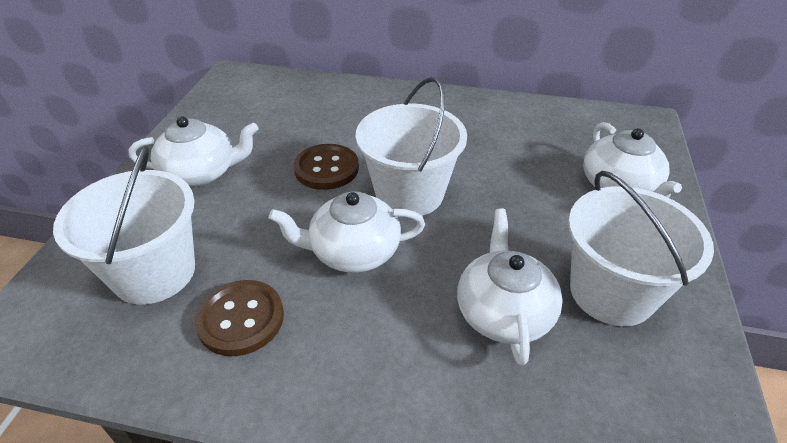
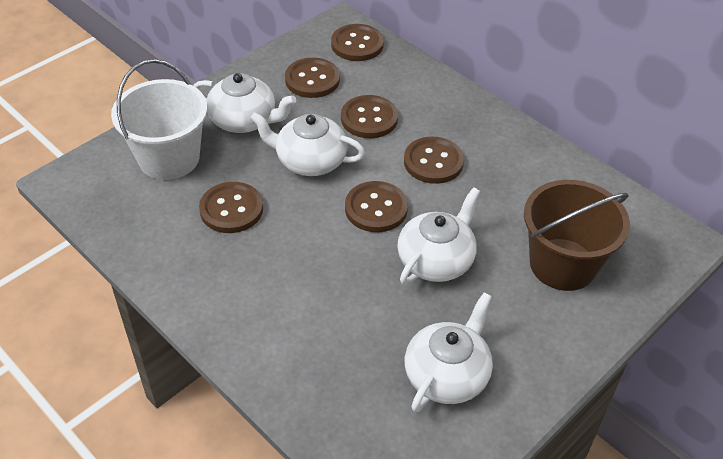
brown bucket: none = 0 -> [524,180,630,291] = 1
brown button: [194,280,284,356] [294,144,359,190] = 2 -> [199,182,263,233] [285,58,340,98] [331,24,384,61] [341,95,398,138] [345,181,408,232] [404,136,464,184] = 6
white bucket: [53,146,195,304] [356,77,467,216] [568,171,714,326] = 3 -> [111,59,207,180] = 1

